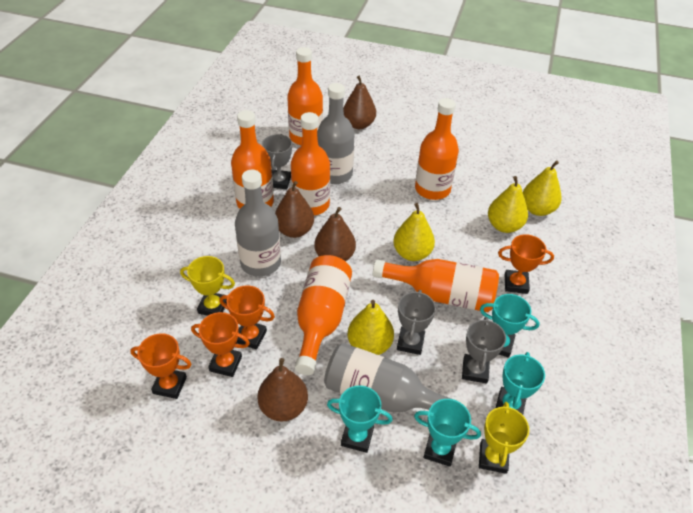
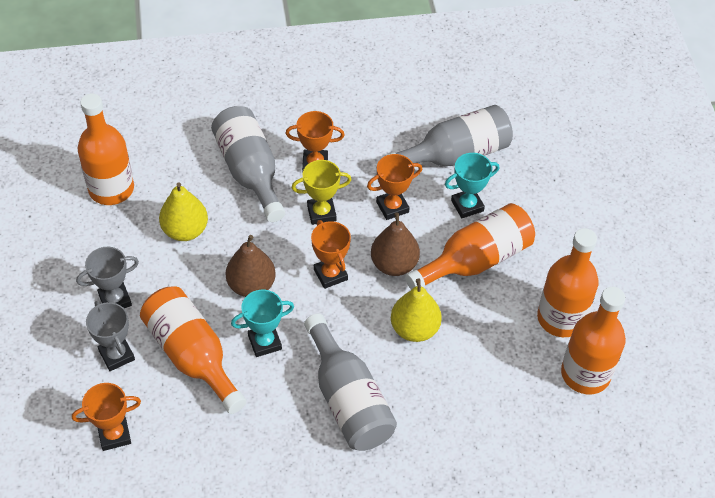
brown pear: [257,358,308,422] [275,181,314,238] [314,207,356,262] [343,76,376,129] = 4 -> [226,235,276,297] [371,213,420,276] = 2
grey trophy: [262,134,292,189] [397,290,436,355] [462,317,506,383] = 3 -> [76,247,139,308] [86,301,135,371] = 2
orange bottle: [231,110,274,209] [287,47,323,145] [291,112,330,216] [295,255,352,375] [373,259,499,312] [415,98,459,200] = 6 -> [78,93,134,205] [140,286,247,414] [405,203,535,290] [537,228,599,337] [561,287,626,394] = 5
turquoise trophy: [327,385,392,453] [414,399,481,466] [480,294,540,358] [496,352,545,415] = 4 -> [231,290,294,357] [445,153,499,218] = 2
yellow pear: [347,300,394,355] [393,203,435,261] [488,176,528,233] [523,160,562,216] = 4 -> [159,183,208,241] [391,278,442,342] = 2
yellow trophy: [180,256,235,316] [479,402,529,474] = 2 -> [292,160,352,225] = 1

